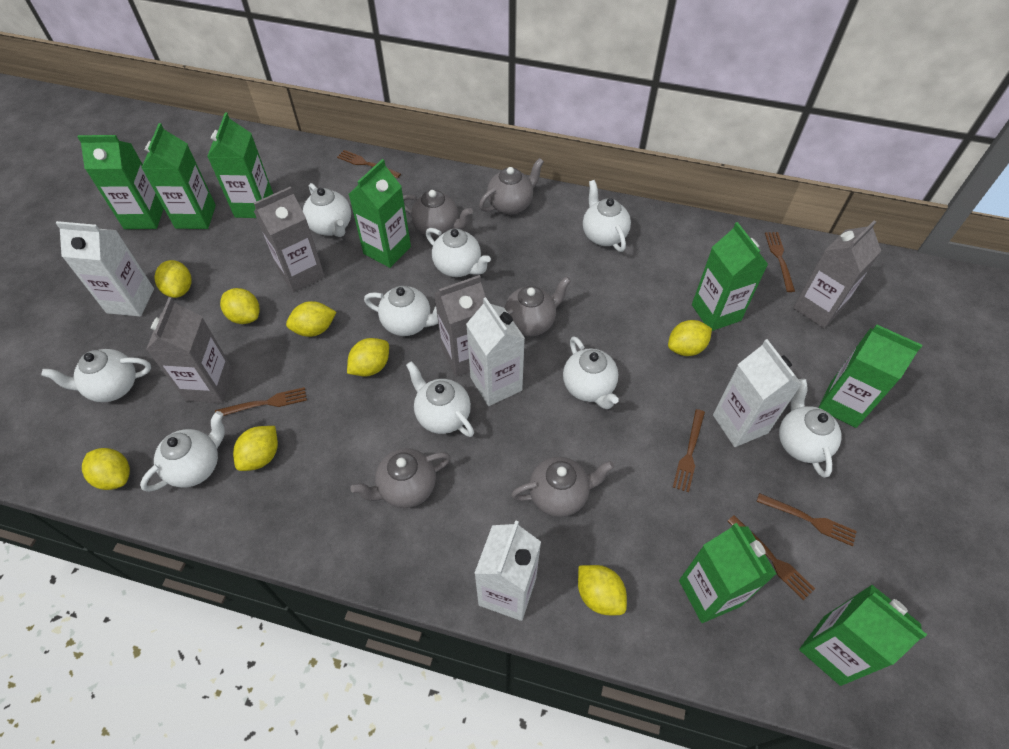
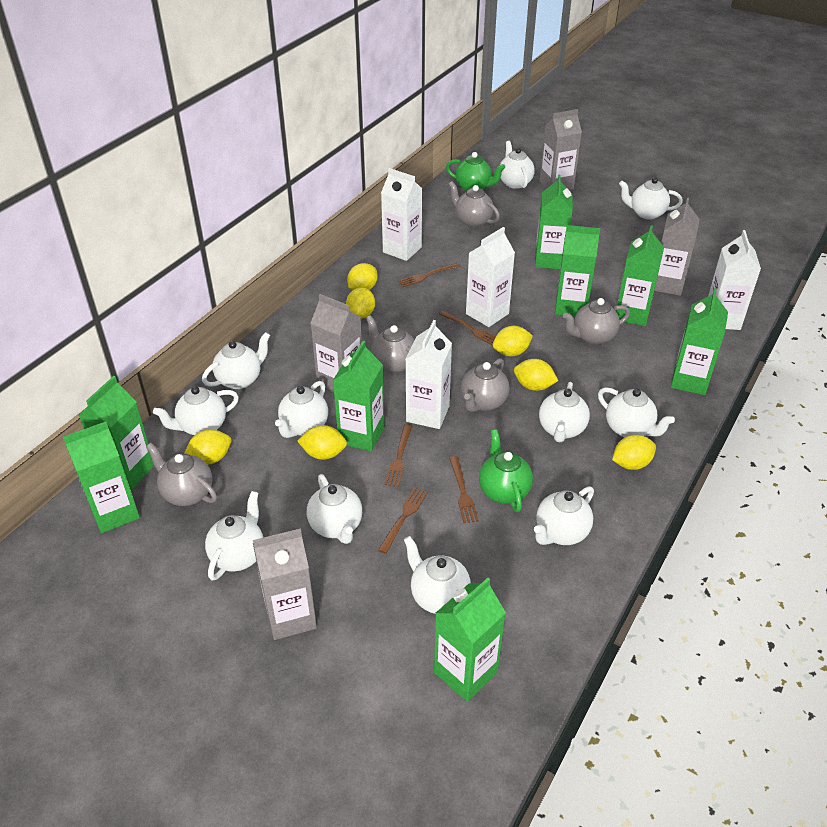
brown fork: [215,387,307,416] [337,150,401,179] [673,409,705,492] [727,515,815,600] [757,493,857,546] [765,232,795,292] = 6 -> [378,487,428,554] [384,424,412,487] [398,263,460,287] [439,310,496,346] [449,456,479,523] = 5
green teapot: none = 0 -> [446,152,505,191] [479,429,533,512] = 2
white teapot: [41,349,151,402] [140,411,225,492] [303,183,351,237] [364,286,438,336] [406,361,474,437] [426,228,491,277] [563,336,619,409] [583,180,631,252] [779,379,842,478] = 9 -> [153,386,239,435] [202,332,270,389] [205,491,263,581] [275,381,328,438] [307,474,362,544] [404,536,471,614] [500,141,535,189] [534,486,594,545] [539,382,590,443] [598,387,675,438] [619,177,683,220] = 11
yellow lemon: [82,448,130,490] [154,260,192,298] [220,288,260,324] [233,426,278,471] [286,301,336,337] [347,338,389,376] [578,565,627,615] [668,320,712,356] = 8 -> [184,430,231,465] [298,425,347,460] [346,288,375,319] [347,263,378,290] [493,326,533,356] [514,359,558,391] [612,435,656,470] = 7

